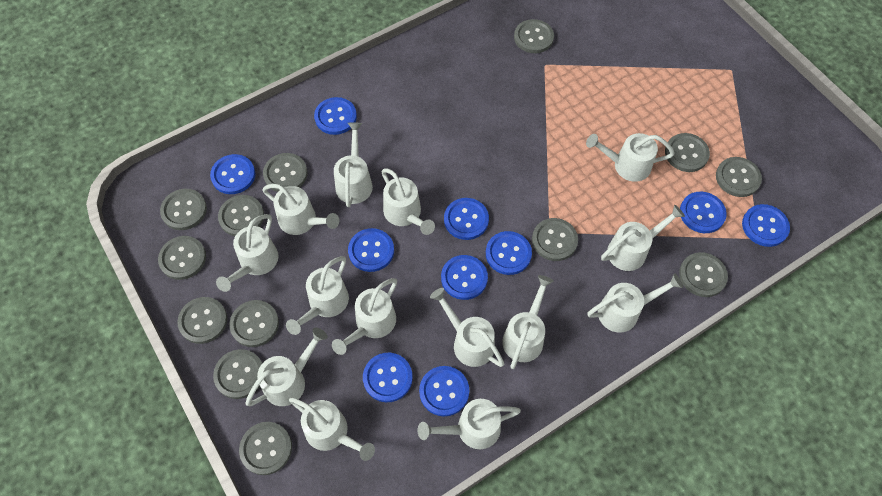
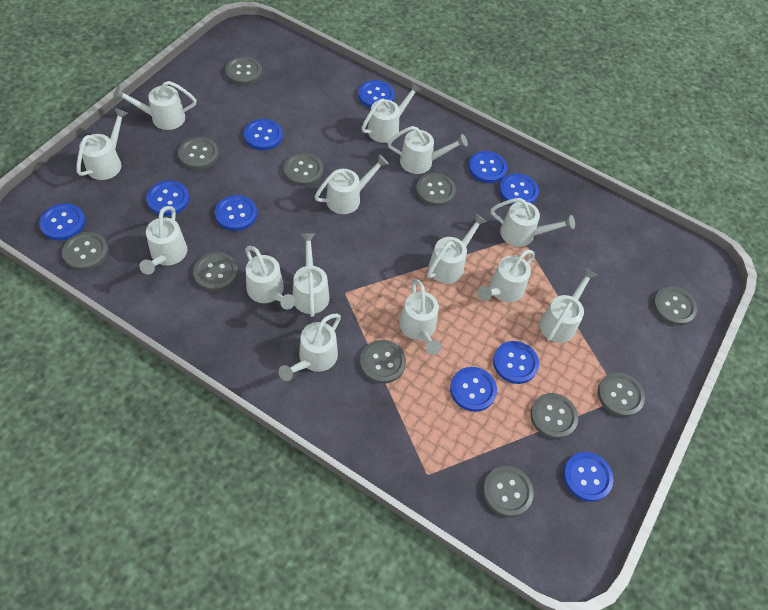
grey button: [158,236,206,280] [160,189,207,230] [177,297,227,344] [213,349,262,399] [218,195,264,236] [229,300,279,347] [239,422,292,475] [263,153,308,192] [514,19,554,53] [532,218,578,261] [665,133,710,172] [679,252,728,297] [716,157,762,197] = 13 -> [62,232,109,271] [178,137,219,170] [193,252,238,291] [225,57,262,85] [283,153,323,186] [360,340,406,384] [416,173,456,206] [483,466,534,517] [530,393,578,439] [598,373,645,417] [653,287,697,326] = 11

